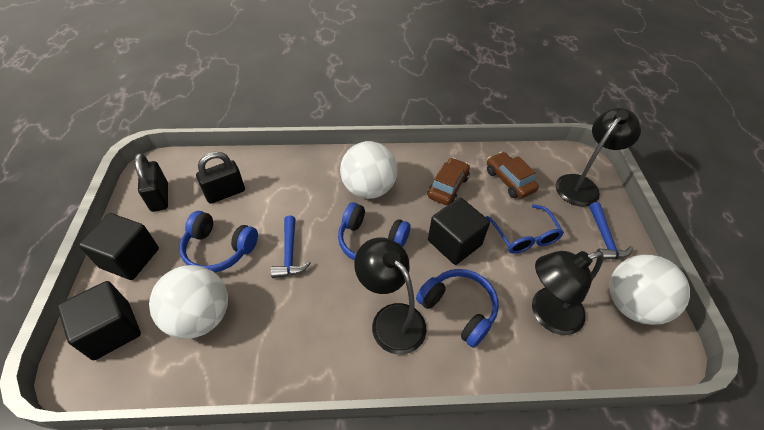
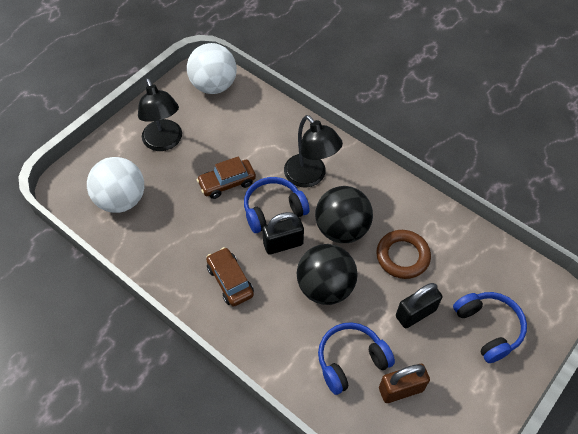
black ball: none = 0 -> [297,244,357,305] [315,186,373,243] = 2
black cube: [57,281,141,360] [79,213,159,280] [428,198,490,265] = 3 -> none = 0
black lamp: [354,237,427,355] [532,251,604,335] [556,108,641,207] = 3 -> [138,78,182,151] [284,115,343,187] = 2
blue glasses: [486,204,564,254] = 1 -> none = 0
blue hammer: [271,215,311,278] [589,202,633,260] = 2 -> none = 0
brown padlock: none = 0 -> [379,364,430,403] = 1
brown ring: none = 0 -> [376,230,431,279] = 1
white ball: [149,265,228,339] [340,141,397,199] [610,255,690,325] = 3 -> [87,157,144,213] [187,43,237,94] = 2

